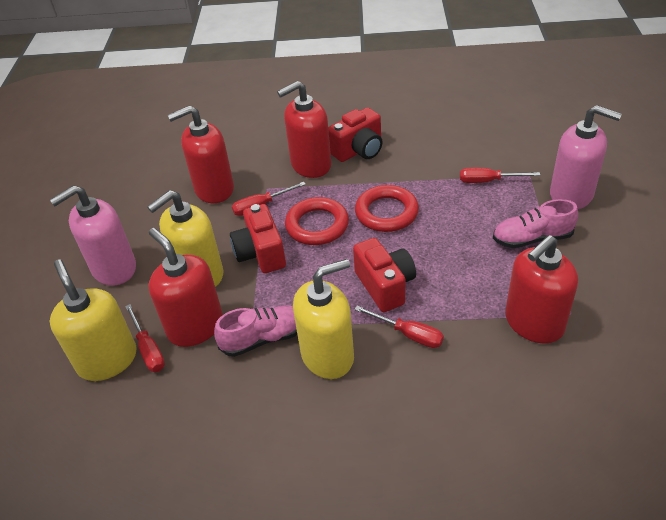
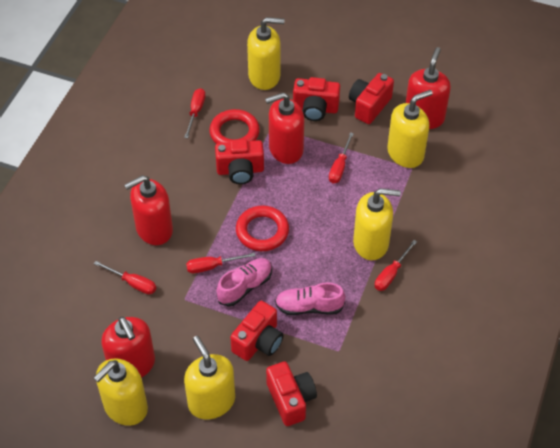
pink soap dispenser: [50,185,136,286] [550,105,622,209] = 2 -> none = 0
red camera: [230,204,286,273] [328,107,383,162] [353,238,416,312] = 3 -> [215,139,264,184] [230,301,284,361] [266,362,317,426] [293,77,340,121] [349,73,394,124] = 5
red screwdriver: [125,304,165,372] [232,182,306,216] [354,306,444,348] [460,168,540,183] = 4 -> [94,261,156,294] [184,88,206,138] [186,253,256,273] [329,132,354,184] [375,240,417,291] = 5
yellow soap dispenser: [50,259,137,381] [147,190,224,287] [293,259,354,379] = 3 -> [94,358,148,426] [184,336,235,419] [247,17,284,90] [353,188,401,260] [387,90,433,168] = 5

